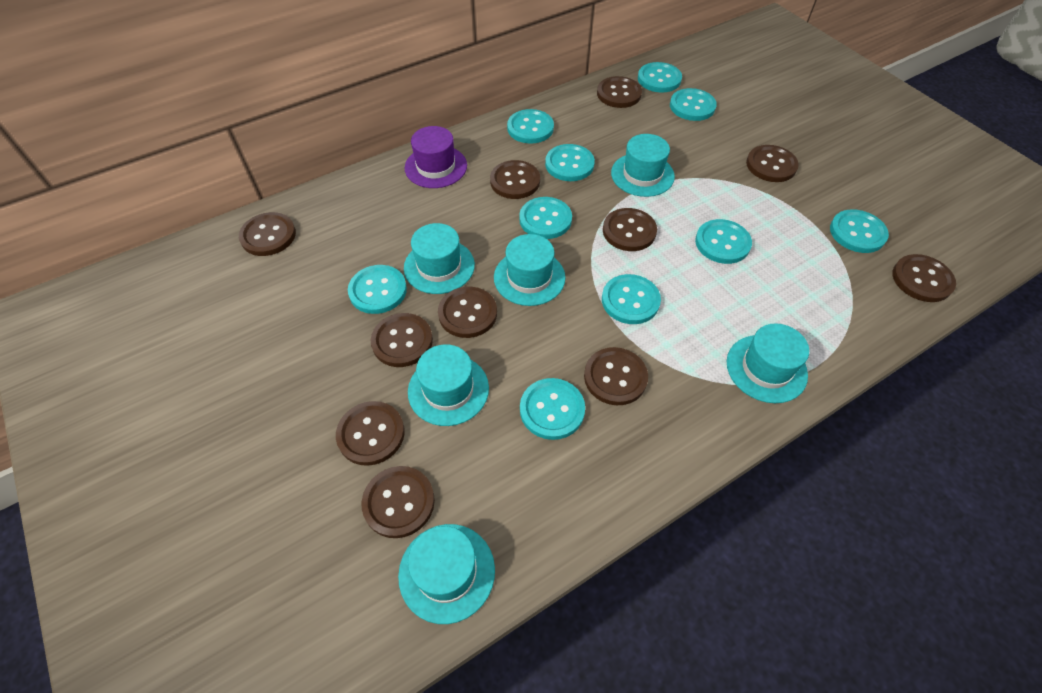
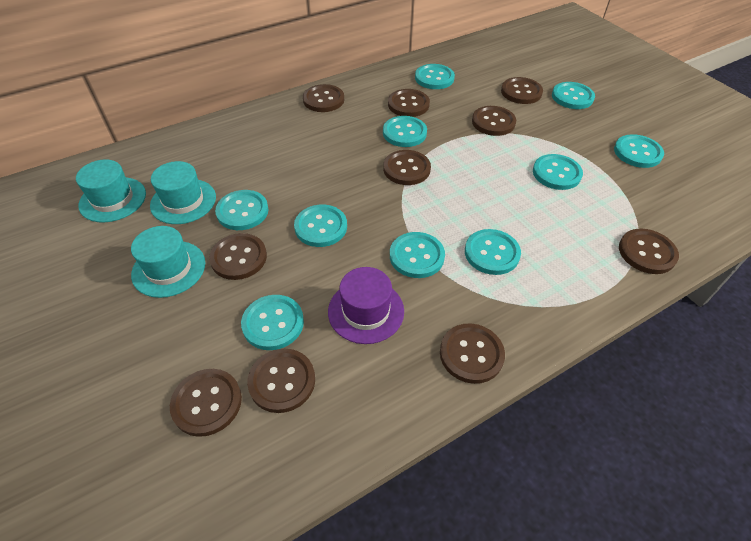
brown button: [239,212,296,256] [336,401,405,466] [362,466,435,538] [371,313,433,367] [438,287,497,338] [490,160,540,199] [584,347,648,405] [597,76,642,108] [603,208,657,251] [746,145,799,182] [892,254,956,302] = 11 -> [170,369,242,437] [209,233,267,280] [247,349,315,413] [303,84,344,112] [383,150,431,185] [388,89,430,117] [440,323,505,384] [472,106,516,136] [501,77,543,104] [619,229,679,274] = 10
turquoise hat: [398,524,495,624] [404,223,475,294] [408,344,489,426] [494,234,565,306] [611,134,675,197] [727,323,809,403] = 6 -> [76,159,146,222] [131,226,205,298] [150,161,216,224] = 3

